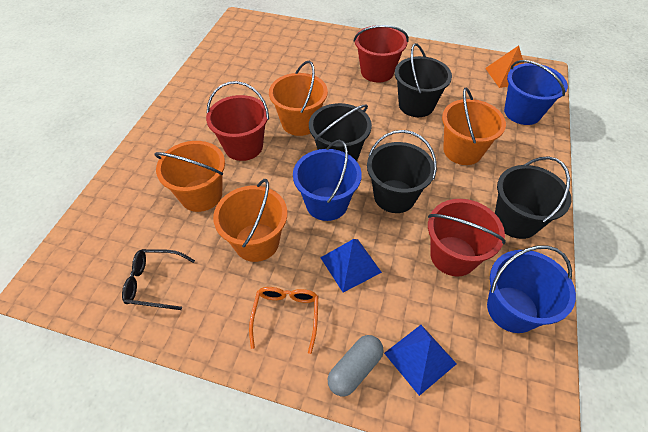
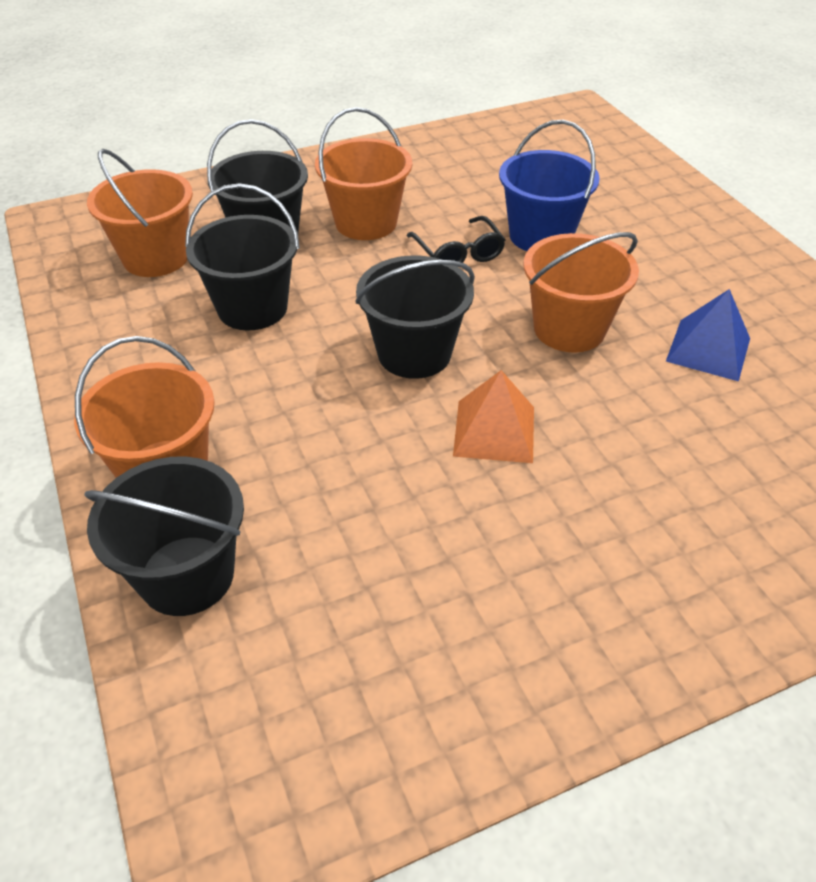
blue bucket: [293,140,362,221] [487,245,576,333] [504,60,568,125] = 3 -> [499,120,600,251] = 1
blue pyramid: [320,239,382,293] [384,325,457,396] = 2 -> [666,289,750,382] = 1
grey capsule: [328,335,384,396] = 1 -> none = 0
orange glasses: [249,287,318,354] = 1 -> none = 0
red bucket: [206,81,269,161] [354,25,409,83] [428,199,506,276] = 3 -> none = 0

